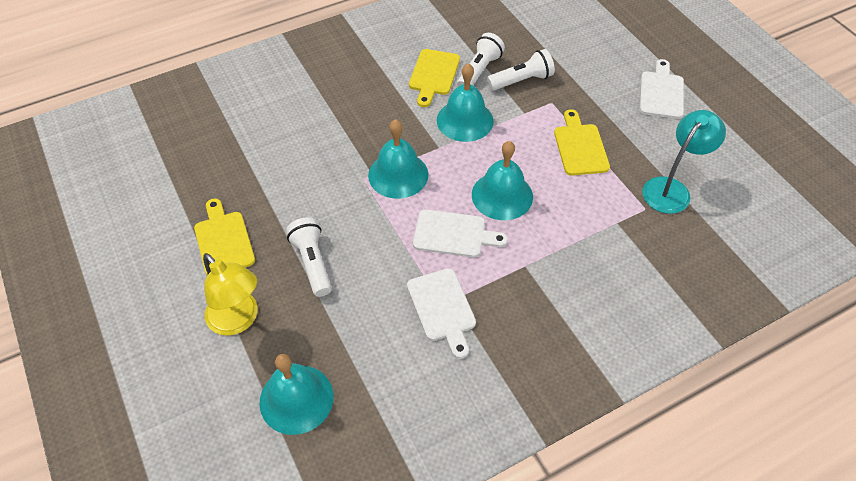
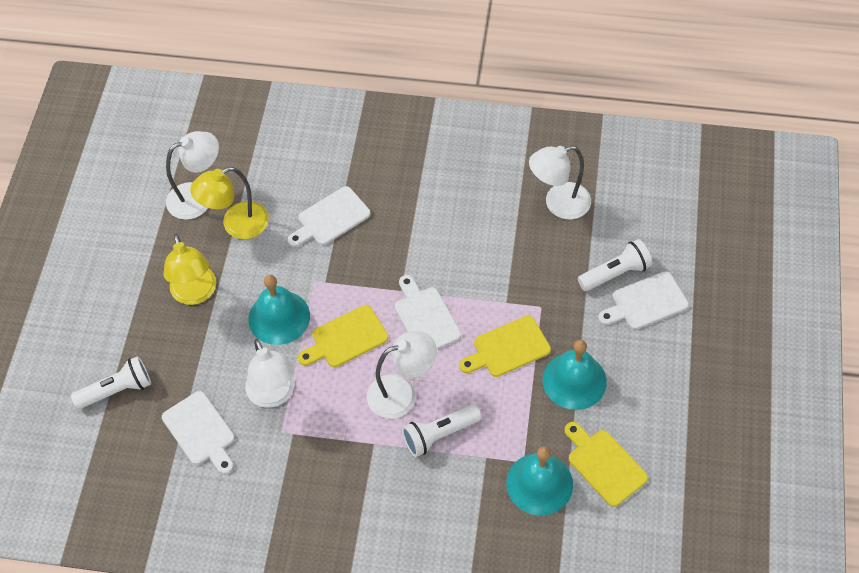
turquoise bell: [260,354,333,435] [368,119,428,199] [437,63,493,142] [472,141,533,220] = 4 -> [249,275,310,345] [506,446,573,516] [543,340,607,410] = 3
turquoise lamp: [642,110,726,214] = 1 -> none = 0
white cutting board: [407,268,476,359] [413,209,508,257] [640,59,684,119] = 3 -> [162,391,235,474] [288,186,371,247] [395,275,461,349] [598,271,689,330] = 4
white lamp: none = 0 -> [166,131,219,220] [245,339,294,408] [367,331,437,419] [529,146,591,220] = 4
yellow lamp: [203,253,258,336] = 1 -> [164,234,216,305] [190,167,269,239] = 2

